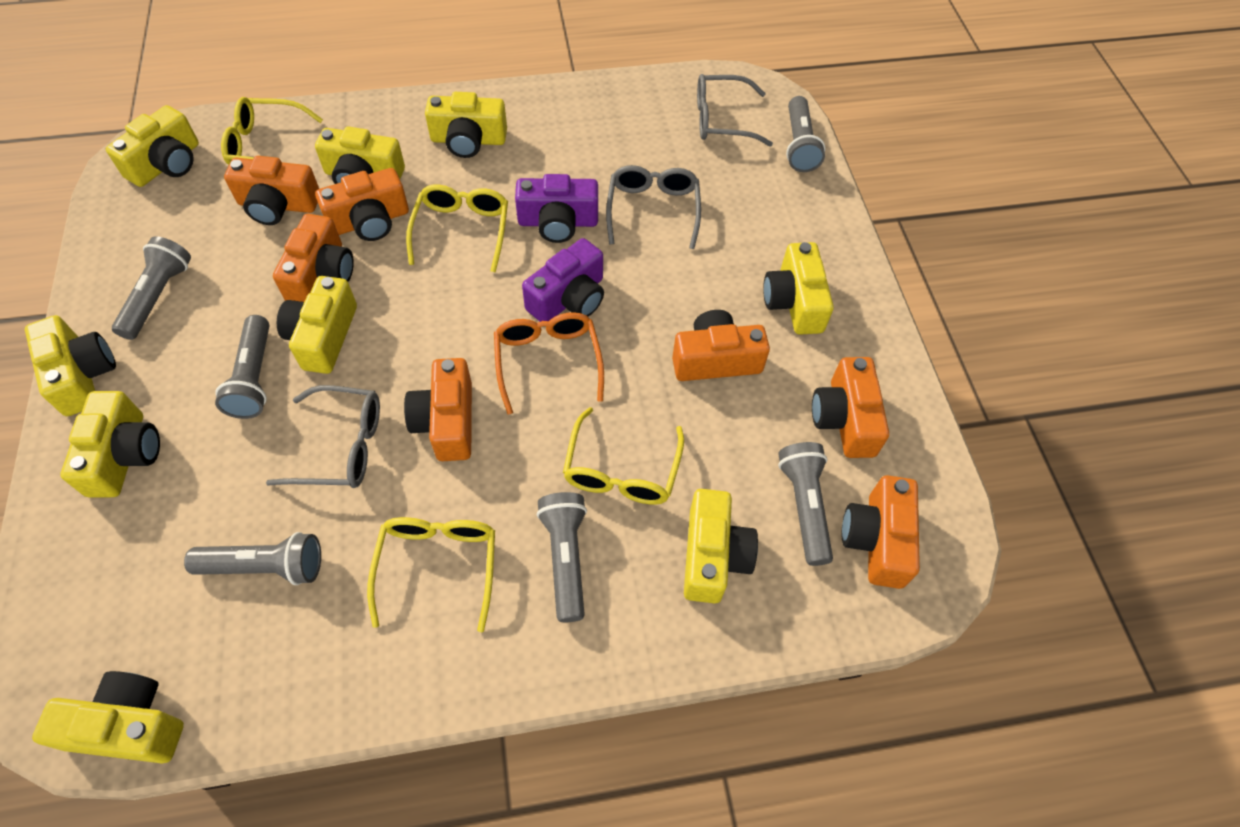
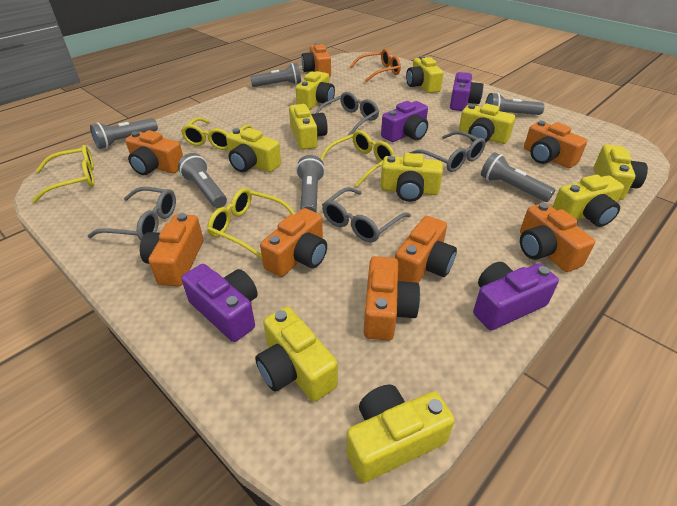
grey glasses: [266,385,380,488] [606,165,701,249] [697,74,773,147] = 3 -> [88,187,176,240] [316,92,379,136] [322,187,411,243] [409,131,486,172] = 4
orange camera: [224,156,319,225] [273,214,354,302] [315,168,409,241] [404,358,472,461] [672,310,770,381] [812,357,889,458] [842,475,920,589] = 7 -> [125,130,183,175] [140,213,203,286] [260,208,327,277] [301,43,331,77] [364,256,420,341] [395,216,457,283] [520,203,595,272] [524,121,587,168] = 8
purple camera: [515,174,598,243] [522,238,604,322] = 2 -> [181,264,258,342] [381,101,428,142] [450,72,483,111] [473,262,559,330] = 4
yellow camera: [25,315,116,416] [32,671,184,763] [61,391,160,498] [106,105,199,187] [277,276,357,374] [315,127,405,184] [425,92,507,158] [684,489,758,603] [763,242,834,335] = 9 -> [226,128,281,172] [255,307,338,402] [289,104,328,150] [296,71,335,110] [346,385,455,483] [381,153,443,202] [406,56,444,93] [459,103,516,144] [552,175,624,227] [594,145,648,200] = 10

